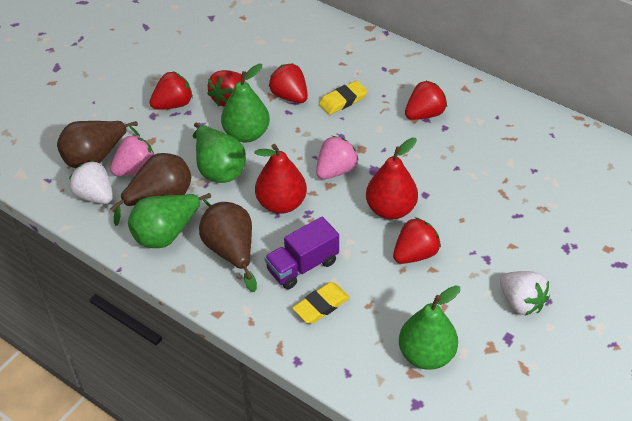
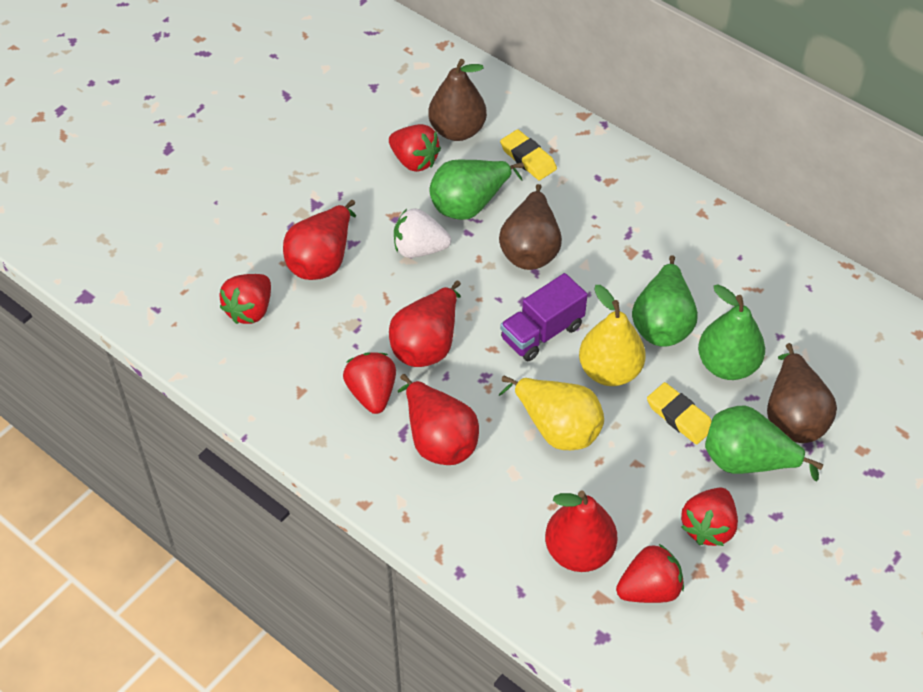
pink strawberry: [110,134,154,176] [316,136,359,179] = 2 -> none = 0
red pear: [255,144,307,214] [366,138,418,219] = 2 -> [283,200,356,280] [389,281,461,367] [398,374,479,465] [545,490,617,572] = 4
white strawberry: [69,160,113,204] [500,271,550,315] = 2 -> [394,208,451,258] = 1
yellow pear: none = 0 -> [499,376,604,450] [579,285,646,386] = 2

